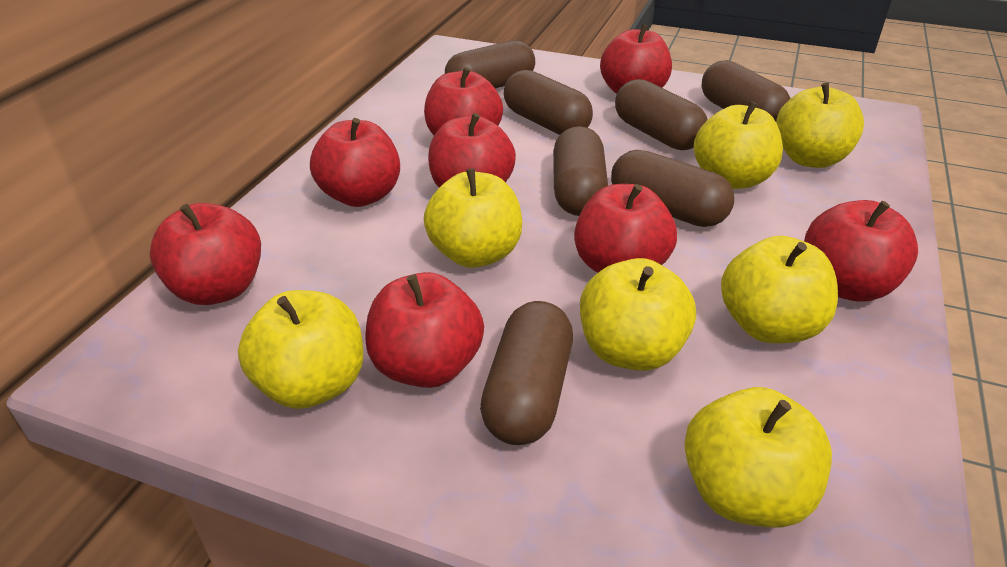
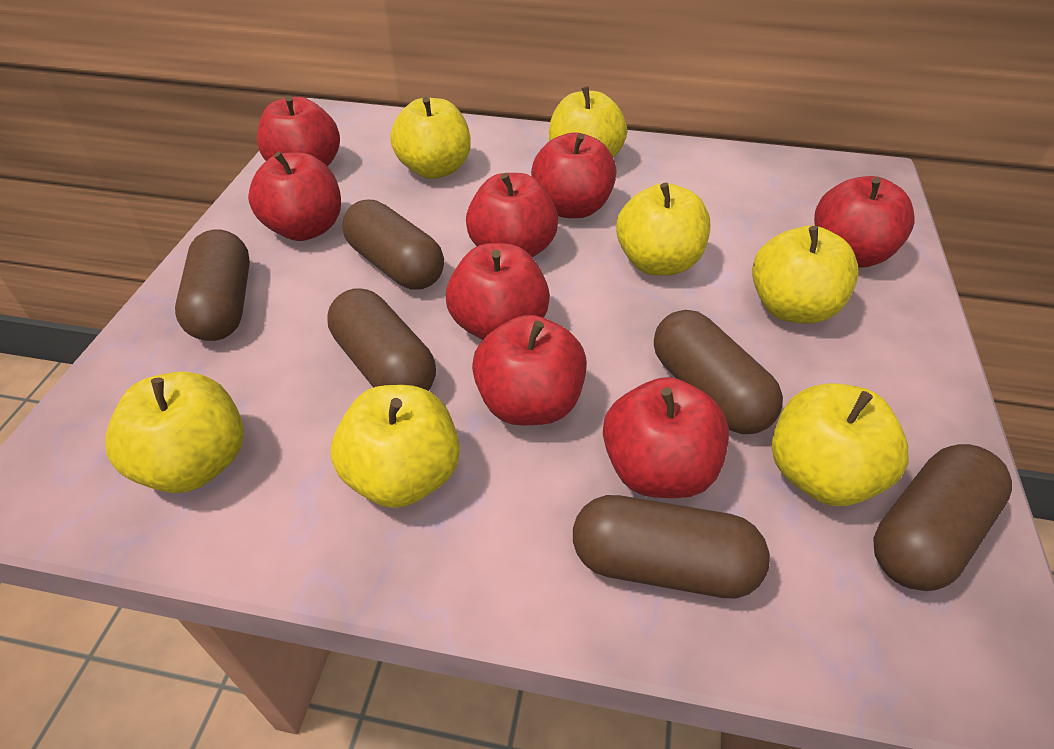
brown capsule: [445,40,535,89] [480,301,573,445] [504,70,593,135] [553,126,608,216] [611,150,734,227] [615,79,708,150] [701,60,791,122] = 7 -> [175,229,250,341] [327,289,436,391] [342,200,444,290] [573,495,770,598] [654,310,783,434] [873,444,1012,591] = 6

